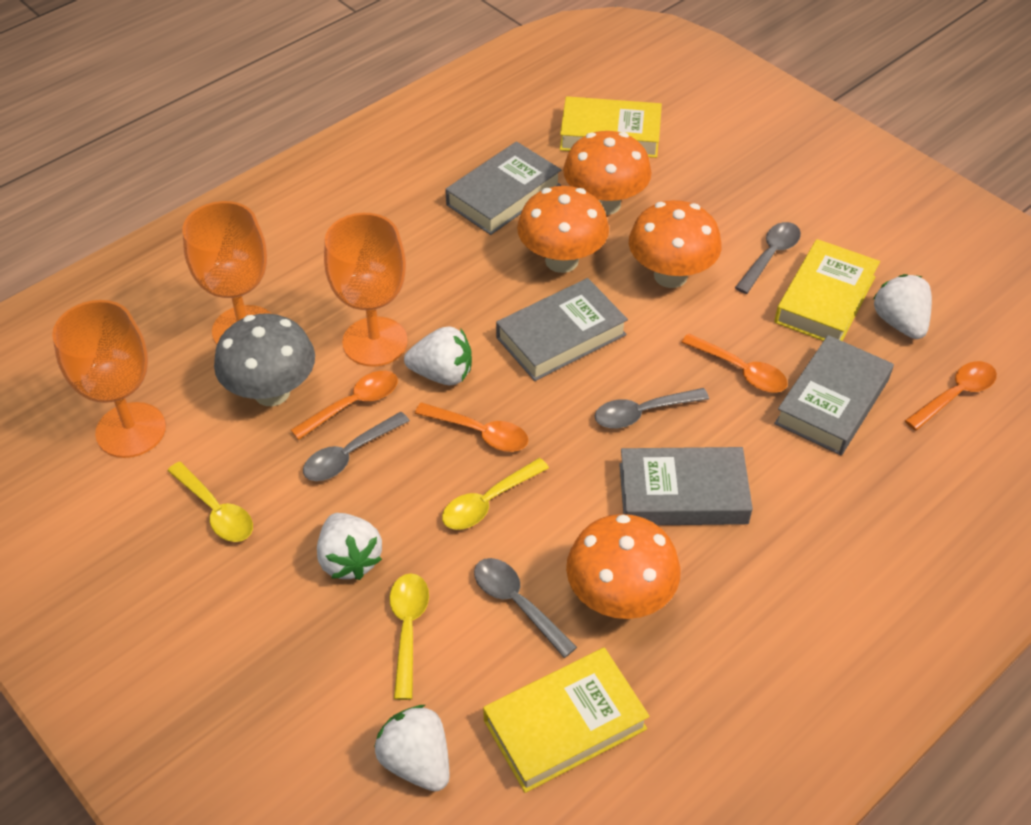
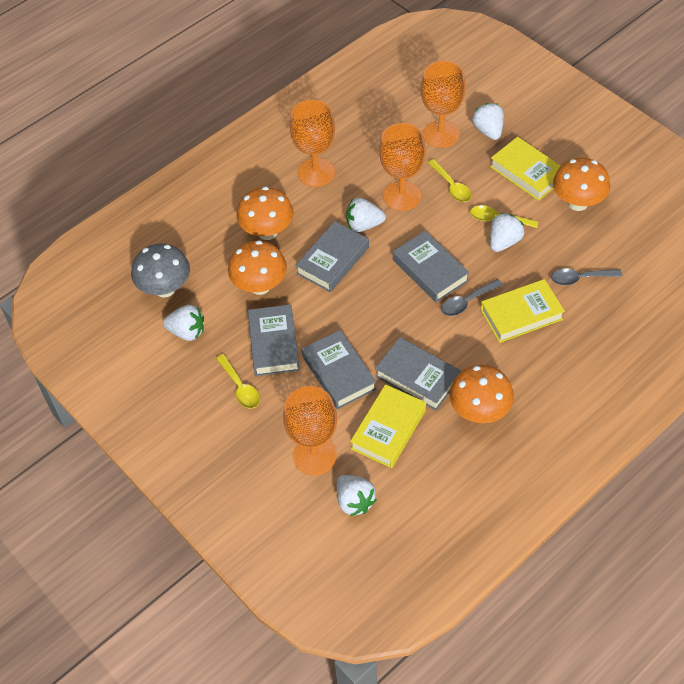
grey book: [445,141,561,235] [496,278,628,381] [619,447,753,525] [774,335,894,455] = 4 -> [248,304,300,376] [295,221,369,292] [302,330,376,409] [375,337,461,411] [393,231,469,303] = 5
grey spoon: [303,412,410,481] [474,558,577,658] [595,388,709,429] [735,222,801,294] = 4 -> [441,279,503,316] [551,268,622,285] = 2
orange goblet: [52,300,166,458] [182,201,272,345] [324,213,408,367] = 3 -> [283,386,337,475] [290,100,335,187] [379,123,426,211] [421,61,466,148] = 4
orange spoon: [291,371,398,440] [415,402,529,452] [681,333,788,393] [905,361,997,430] = 4 -> none = 0
white strawberry: [317,513,382,580] [374,705,449,792] [404,326,472,385] [873,274,932,339] = 4 -> [163,305,204,341] [337,475,377,516] [346,198,386,232] [472,103,504,140] [490,213,524,252] = 5

